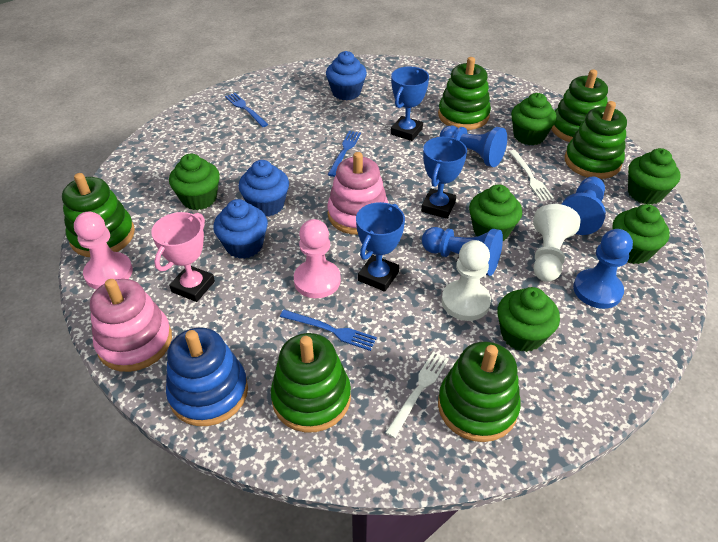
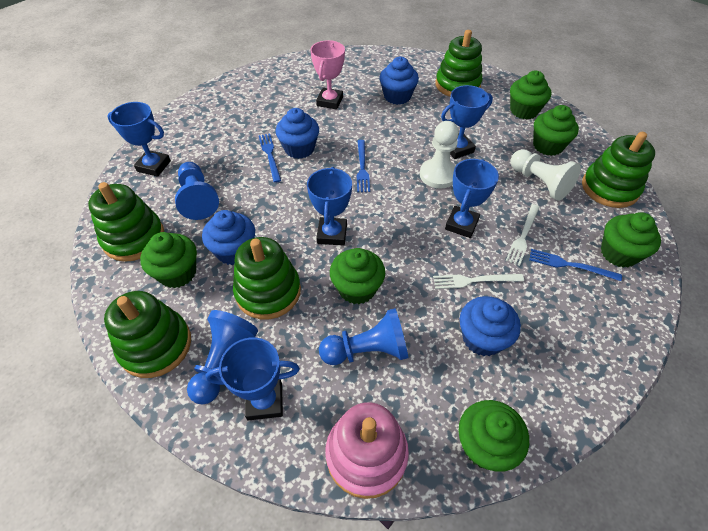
blue cupcake: [213,199,268,259] [238,160,289,216] [326,51,367,101] = 3 -> [202,210,255,265] [276,108,319,159] [380,57,419,105] [460,296,521,356] = 4
blue pawn: [422,227,503,276] [440,125,507,167] [561,176,606,235] [573,229,633,309] = 4 -> [175,162,219,220] [187,310,258,405] [319,308,408,365] = 3
blue stacking toy: [166,327,248,426] = 1 -> none = 0
blue trophy: [356,202,405,292] [391,66,429,141] [421,137,467,219] = 3 -> [107,102,171,177] [205,337,300,420] [307,167,352,246] [441,85,493,159] [445,159,499,238] = 5
green stacking toy: [62,173,135,257] [271,333,351,433] [438,57,491,130] [438,341,521,442] [551,69,608,142] [565,101,627,179] = 6 -> [88,182,164,262] [104,291,191,378] [233,237,301,319] [435,30,482,97] [582,132,655,208] = 5
pink pawn: [74,212,133,289] [294,219,341,298] = 2 -> none = 0
pink stacking toy: [90,279,172,372] [327,152,388,235] = 2 -> [326,402,409,499] = 1

